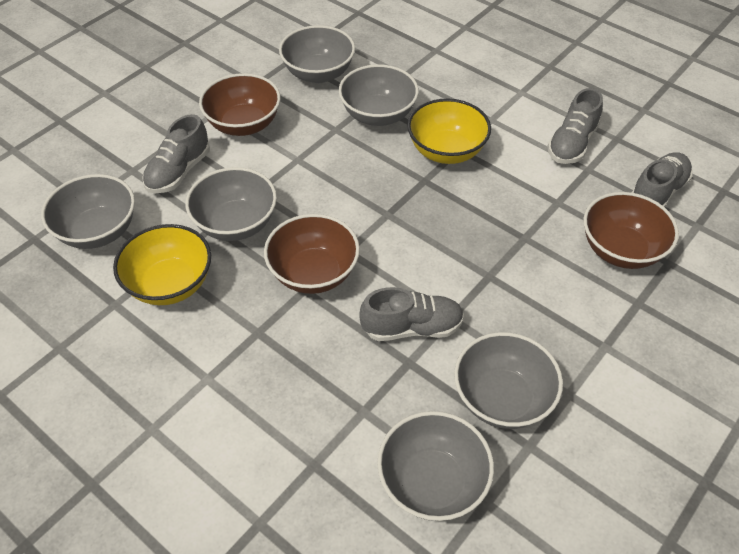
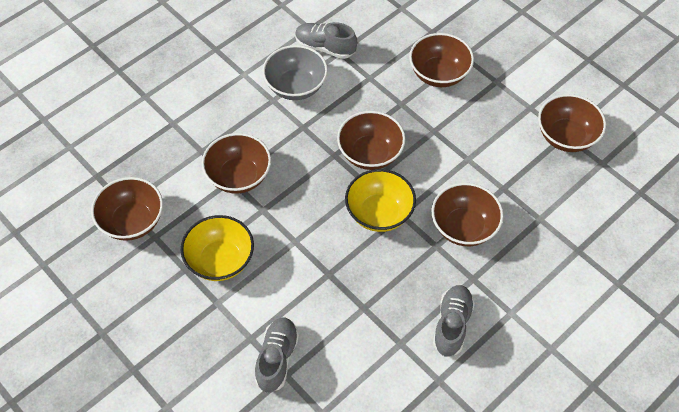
brown bowl: [199,73,281,136] [264,214,360,294] [583,192,679,269] = 3 -> [91,177,163,241] [202,133,271,193] [337,111,405,170] [409,33,474,87] [432,183,503,246] [538,94,606,152] = 6
grey bowl: [41,174,135,249] [185,167,277,241] [279,25,355,83] [339,64,419,126] [377,411,494,521] [454,332,563,429] = 6 -> [263,45,328,100] = 1
grey shoe: [142,114,210,193] [359,287,464,341] [547,88,603,164] [631,152,693,207] = 4 -> [255,318,299,393] [295,22,357,59] [433,285,475,357] = 3

